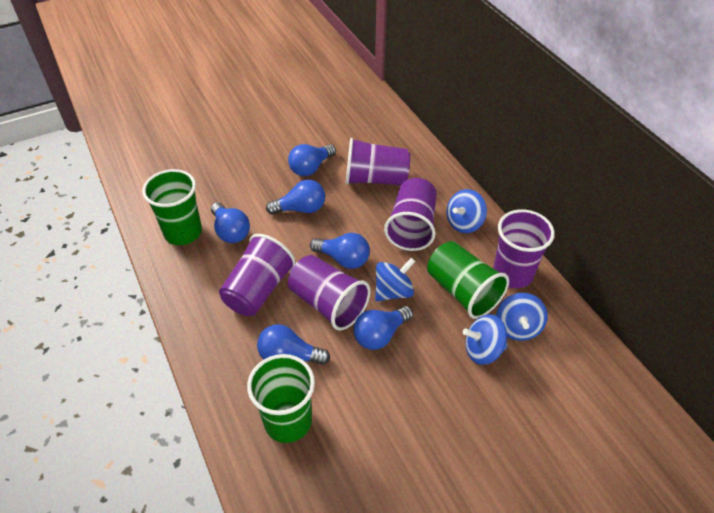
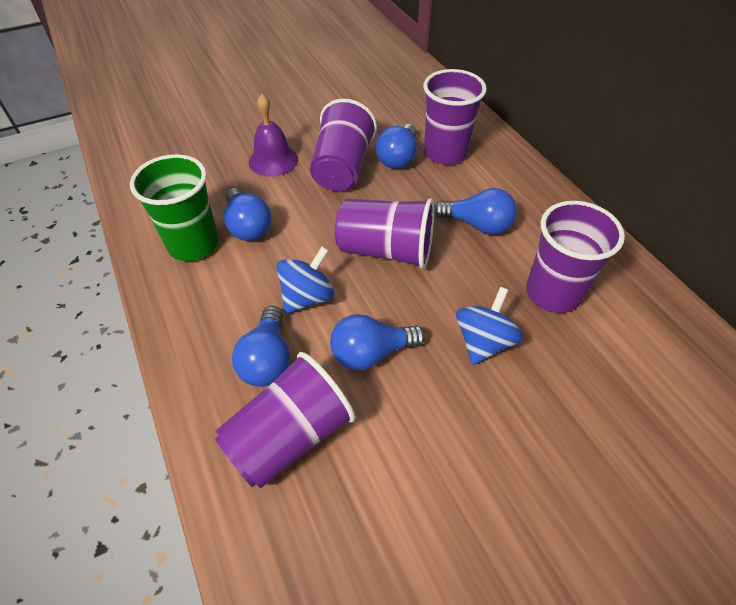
blue light bulb: [211,202,250,243] [257,324,330,365] [266,180,325,215] [288,144,336,176] [310,233,370,269] [354,306,413,350] = 6 -> [224,188,272,241] [232,306,290,387] [330,314,426,370] [376,124,417,169] [434,188,517,235] = 5
blue spinning top: [375,258,416,301] [447,189,487,233] [463,314,507,365] [496,293,548,341] = 4 -> [276,246,334,314] [456,287,523,365] = 2
green cup: [142,169,202,245] [247,354,315,443] [427,241,509,319] = 3 -> [130,154,219,261] = 1
purple bell: none = 0 -> [249,94,298,177] = 1

